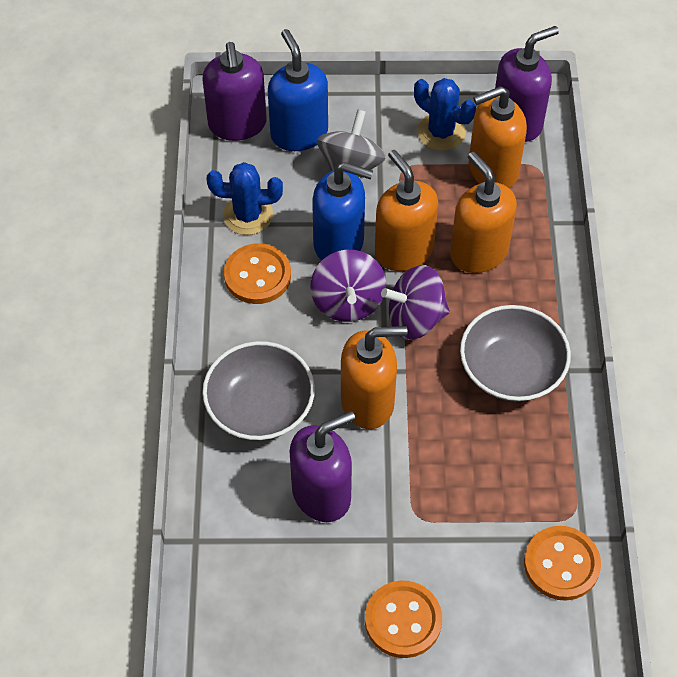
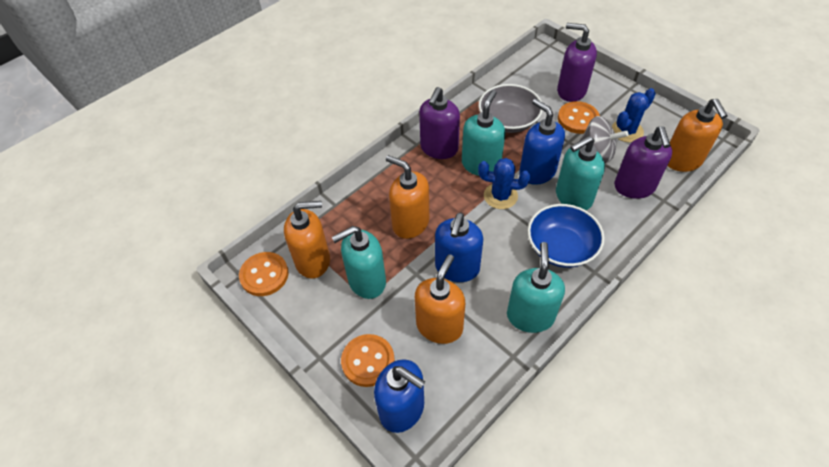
blue bowl: none = 0 -> [528,204,605,268] = 1
blue soap dispenser: [268,29,328,151] [312,162,373,261] = 2 -> [374,359,425,433] [435,213,483,282] [519,99,565,185] = 3
grey bowl: [202,341,315,441] [460,305,571,402] = 2 -> [478,84,543,133] = 1
purple spinning top: [310,250,386,322] [381,265,450,340] = 2 -> none = 0
turquoise soap dispenser: none = 0 -> [332,226,386,299] [462,90,505,176] [507,242,565,333] [556,136,605,210] = 4

